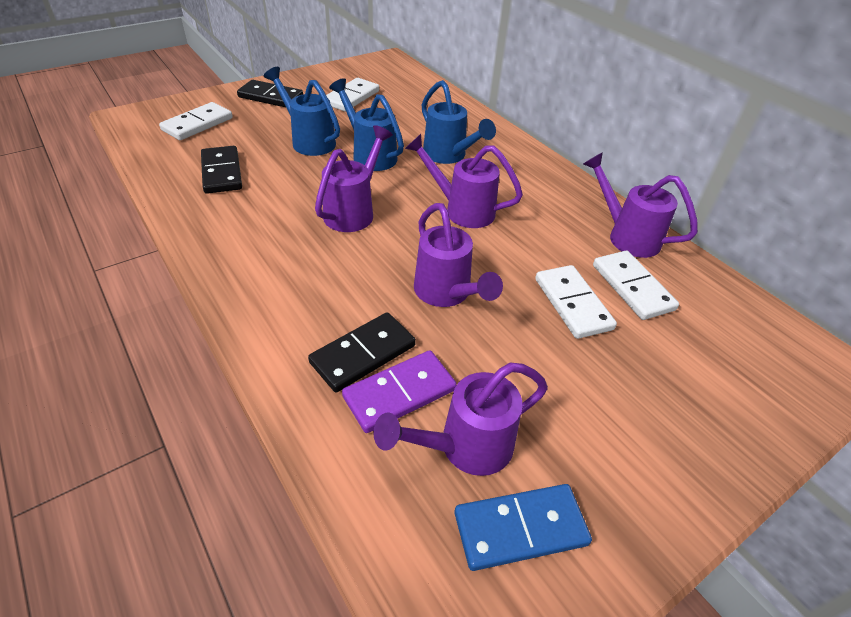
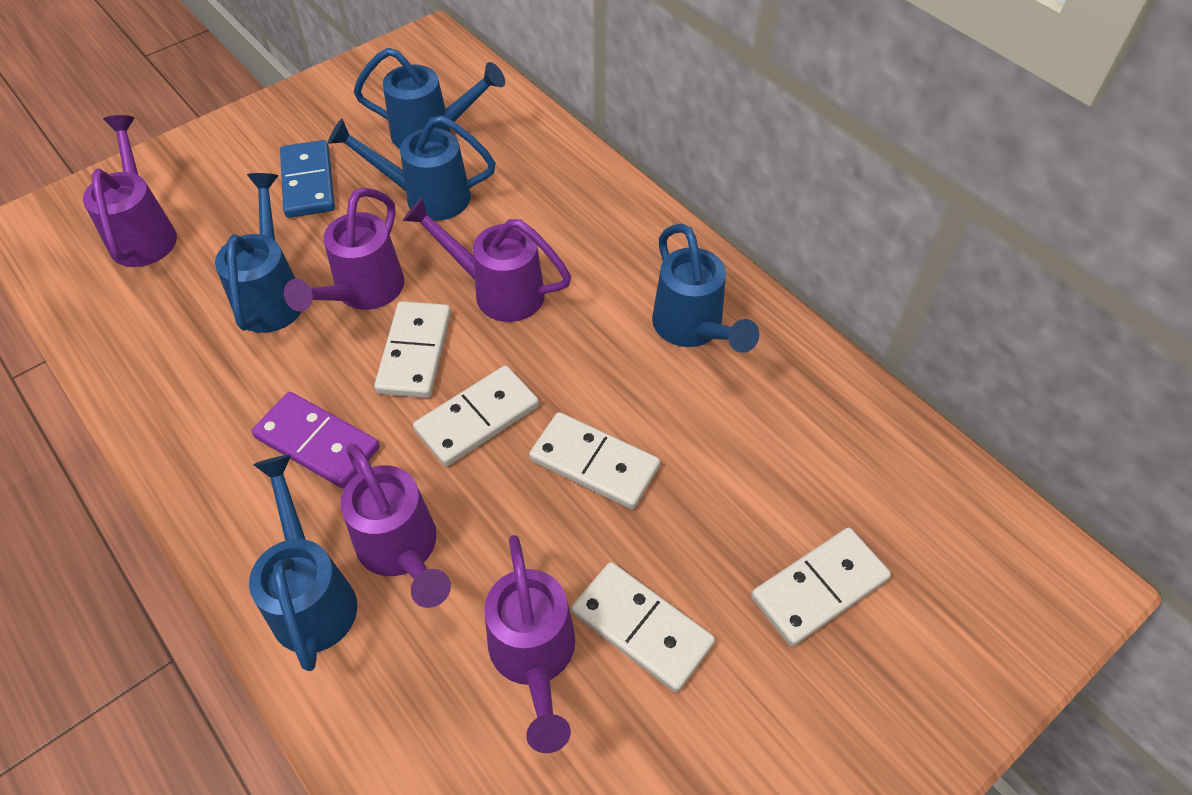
black domino: [201,146,242,194] [237,80,303,107] [308,312,416,392] = 3 -> none = 0
blue watering can: [264,67,340,156] [329,78,404,171] [422,80,496,164] = 3 -> [215,173,302,333] [249,455,357,671] [328,115,496,221] [354,48,505,149] [652,224,759,353] = 5
white domino: [159,102,233,140] [326,78,379,112] [535,265,617,339] [593,251,679,320] = 4 -> [374,301,451,398] [413,365,539,467] [529,412,660,509] [571,562,715,692] [751,527,891,646] = 5

